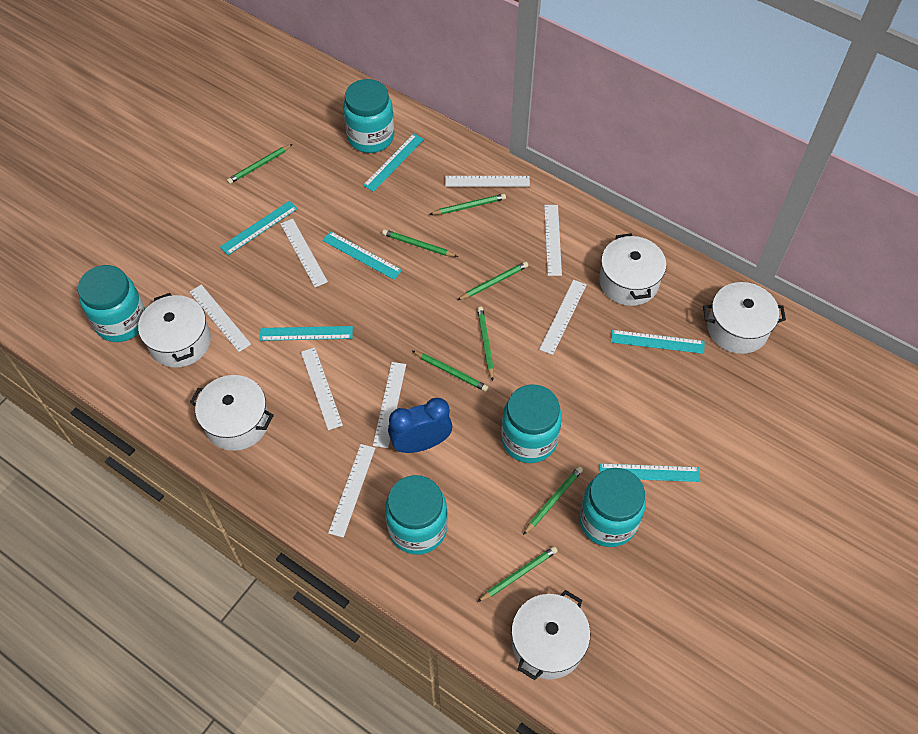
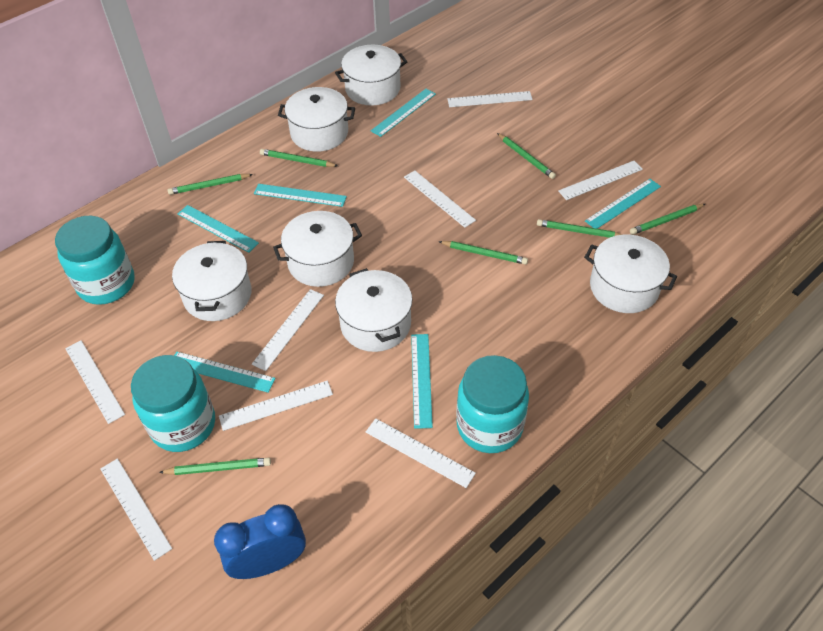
green pencil: [227,144,293,184] [382,229,458,257] [413,351,488,392] [430,194,506,215] [458,261,528,300] [477,307,494,381] [477,546,558,602] [523,466,583,535] = 8 -> [159,458,271,475] [168,174,253,195] [260,149,338,167] [438,241,528,265] [497,133,556,179] [537,219,622,238] [630,204,705,235] = 7
turquoise jar: [78,265,145,342] [343,79,394,153] [385,475,448,555] [501,385,562,463] [579,468,646,547] = 5 -> [55,216,135,305] [131,355,215,452] [456,355,529,453] = 3
white pot: [138,293,211,368] [190,375,274,451] [511,590,590,680] [599,233,666,306] [703,282,786,354] = 5 -> [172,241,252,321] [273,211,362,287] [278,87,355,152] [335,45,407,105] [335,268,412,352] [584,235,677,313] = 6

